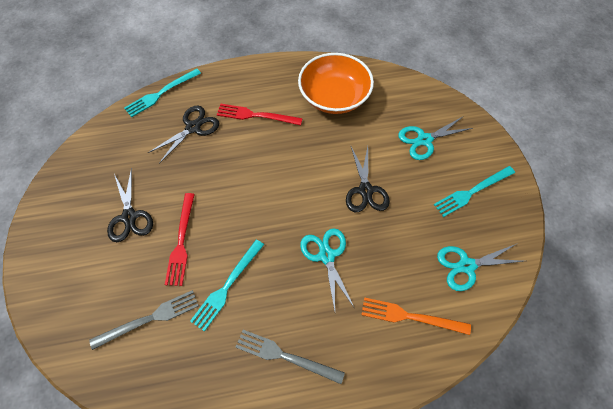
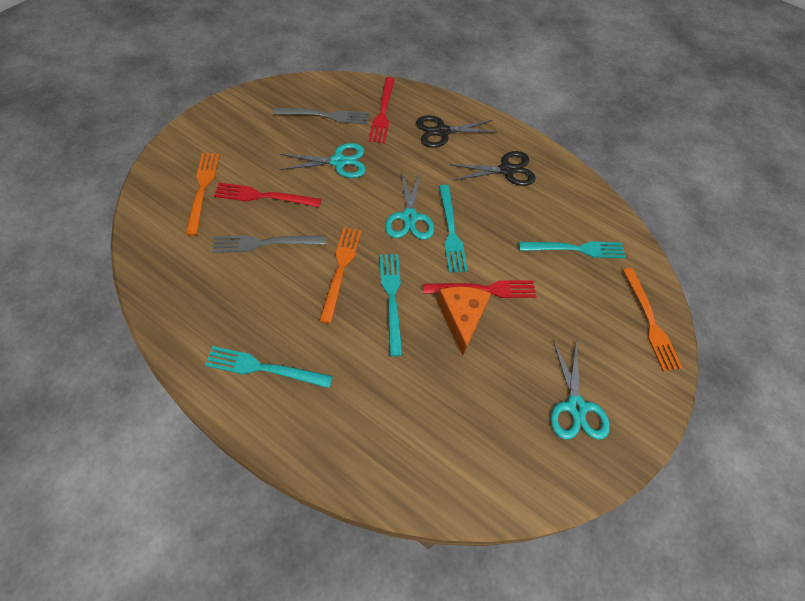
black scissors: [107,168,153,242] [148,105,219,164] [346,146,390,212] = 3 -> [416,115,496,148] [450,151,536,186] = 2
orange bowl: [298,53,374,114] = 1 -> none = 0
orange cheese: none = 0 -> [437,287,491,356] = 1
orange fork: [361,297,471,335] = 1 -> [185,153,220,235] [319,227,361,324] [623,268,682,371] = 3
red fork: [165,193,195,286] [217,104,303,125] = 2 -> [214,183,321,207] [369,77,395,144] [423,280,537,298] = 3
turquoise fork: [124,68,201,117] [190,239,264,332] [434,166,515,217] = 3 -> [205,346,333,388] [379,254,403,356] [439,185,468,272] [519,241,626,258] = 4

